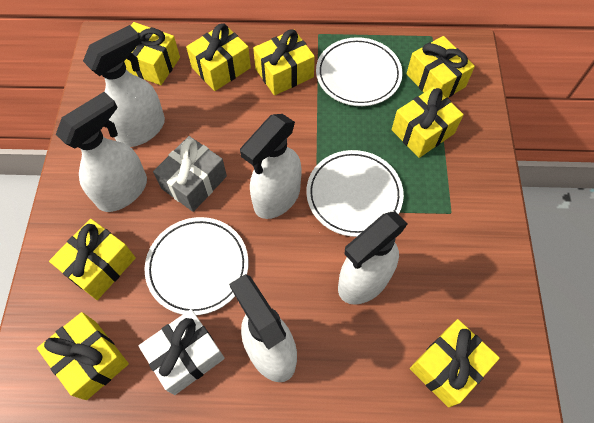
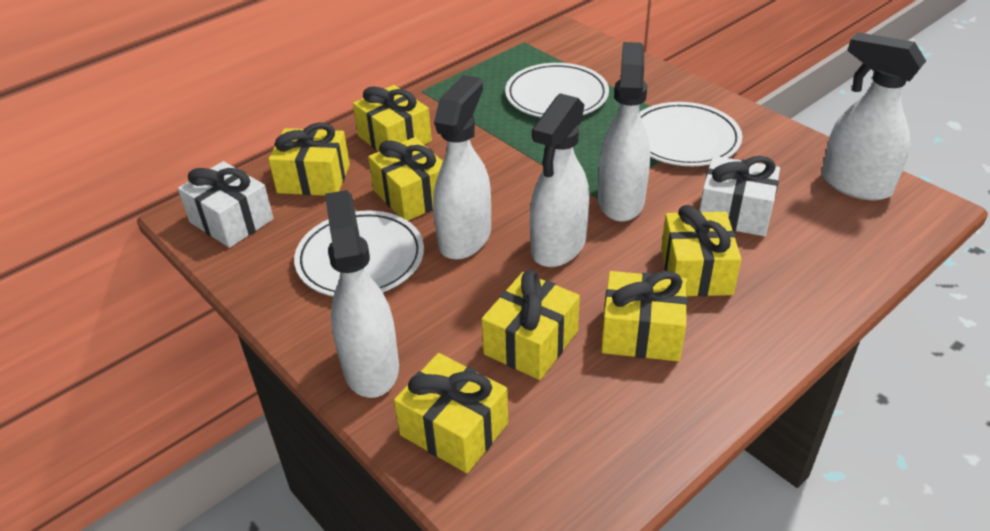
grey gift: [153,136,227,212] = 1 -> none = 0
white gift: [139,309,225,395] = 1 -> [178,161,274,248] [700,156,780,236] = 2
yellow gift: [37,312,129,400] [49,219,136,300] [124,22,180,85] [186,23,251,91] [253,30,315,96] [392,87,464,158] [406,36,475,98] [410,319,500,408] = 8 -> [268,122,350,196] [353,85,432,152] [368,137,443,221] [394,353,508,473] [482,270,580,380] [601,271,688,361] [661,205,742,297] = 7

